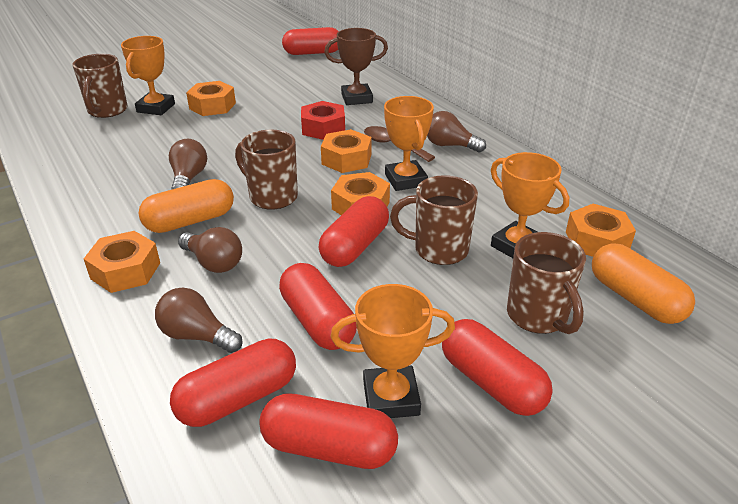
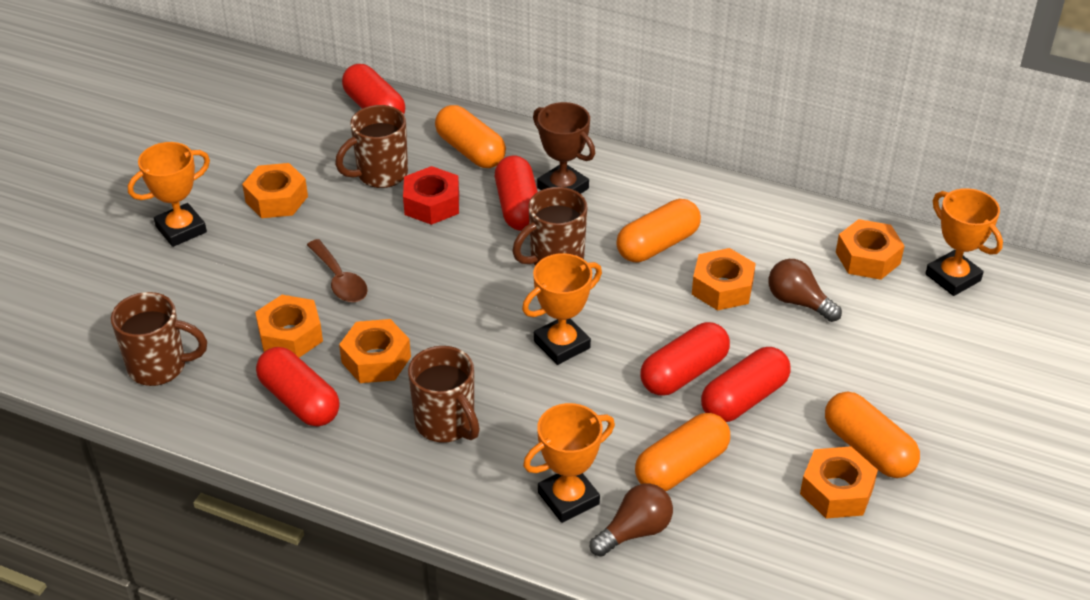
brown light bulb: [155,288,242,353] [169,139,207,190] [178,227,242,273] [427,111,486,152] = 4 -> [590,483,673,557] [769,259,842,322] = 2
orange capsule: [139,179,234,233] [592,243,695,324] = 2 -> [435,105,506,168] [616,199,701,263] [635,413,730,491] [825,392,920,478] = 4
orange nut: [84,231,160,293] [186,81,236,116] [321,129,371,173] [331,172,390,215] [566,204,636,257] = 5 -> [242,163,308,218] [255,295,323,358] [339,319,411,383] [692,248,756,311] [800,446,878,519] [836,219,904,280] = 6
red capsule: [170,338,296,427] [259,393,398,469] [279,263,357,350] [282,27,339,55] [318,196,389,267] [442,319,553,416] = 6 -> [256,347,340,427] [342,64,405,114] [495,156,538,231] [640,322,730,396] [701,347,791,422] = 5

